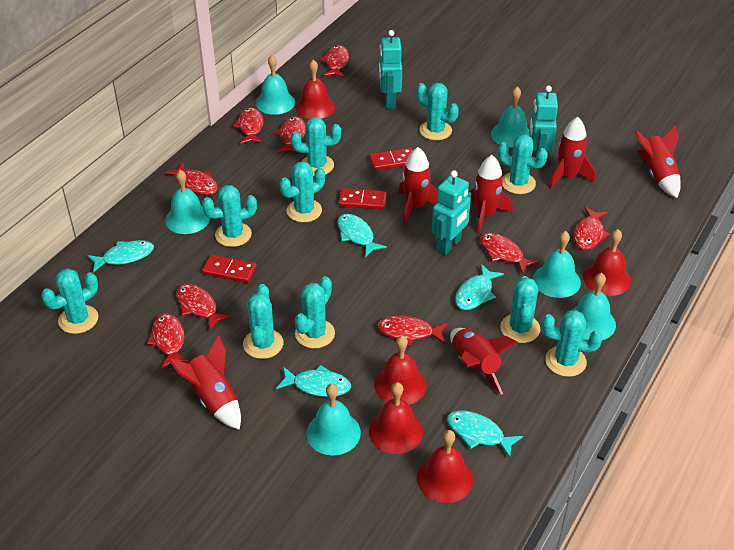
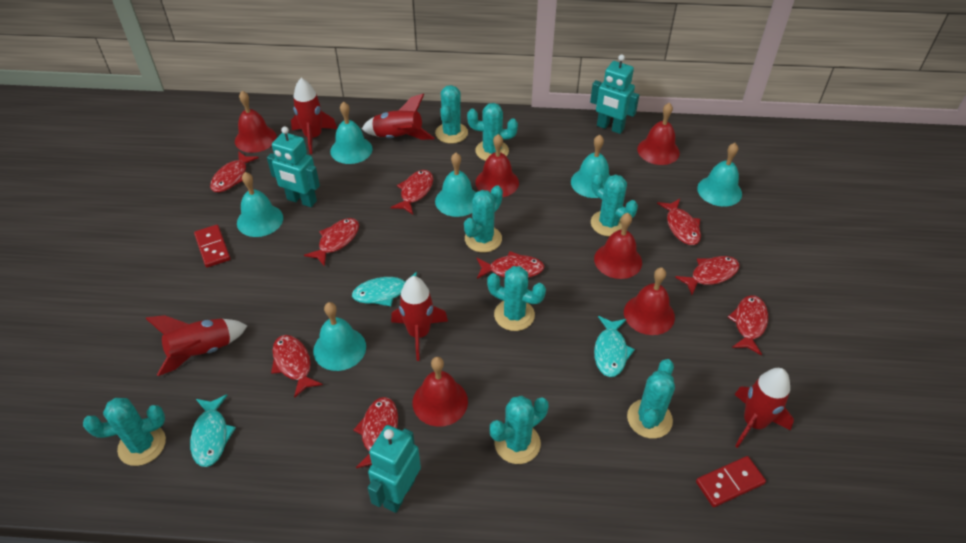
red bell: [295,60,335,119] [369,382,423,454] [374,335,427,405] [417,430,474,503] [583,229,631,296] = 5 -> [235,91,277,153] [413,357,468,427] [475,134,519,197] [594,213,642,279] [624,268,675,335] [637,103,680,165] = 6
red domino: [202,255,257,283] [338,188,387,210] [369,148,412,171] = 3 -> [194,225,230,267] [696,456,766,507] = 2
red rocket: [168,335,241,430] [399,147,438,224] [450,328,518,395] [469,155,513,234] [549,117,595,189] [634,125,681,198] = 6 -> [146,315,247,376] [291,78,337,154] [362,94,434,140] [391,276,448,361] [734,368,794,448] = 5
turquoise cactus: [41,268,98,334] [202,185,257,247] [243,284,284,359] [280,161,325,222] [291,117,341,176] [295,276,335,349] [417,83,459,140] [498,134,548,194] [500,276,540,343] [541,310,603,377] = 10 -> [83,398,166,466] [435,85,468,144] [464,185,503,253] [467,103,518,161] [487,266,546,331] [490,396,549,464] [591,172,638,237] [627,359,675,438] = 8
turquoise fish: [87,240,154,273] [276,365,351,397] [337,214,387,257] [447,410,523,458] [455,264,504,310] = 5 -> [190,395,236,467] [352,272,417,306] [594,316,635,377] = 3

